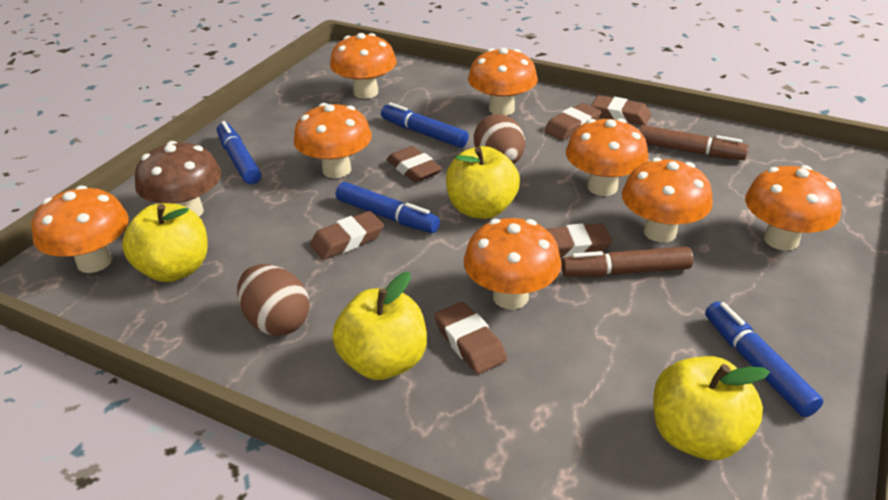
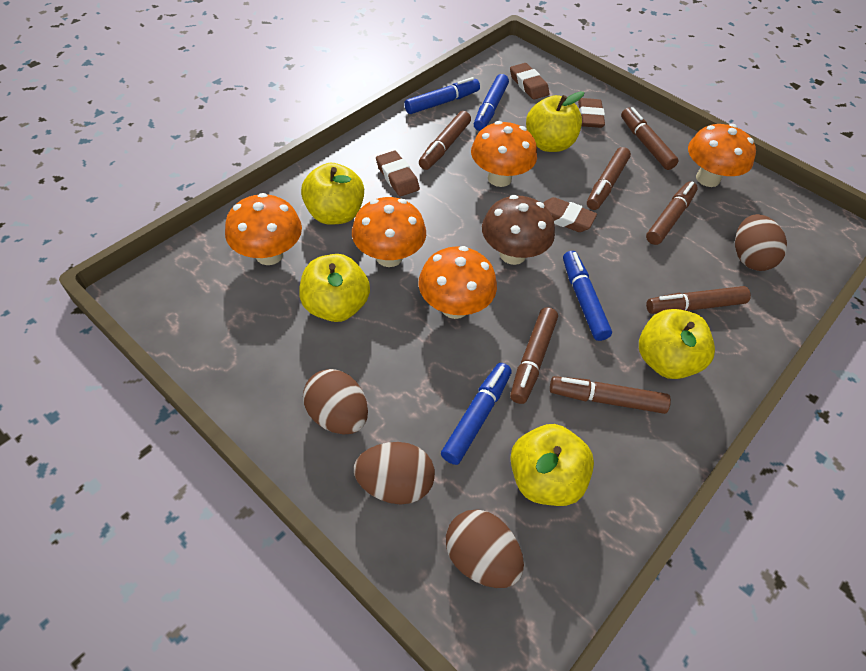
brown egg: [237,264,310,336] [474,114,525,164] = 2 -> [303,369,368,435] [354,442,435,505] [446,510,524,588] [735,214,787,271] = 4
brown eraser: [310,211,384,260] [387,146,442,183] [434,302,507,374] [544,103,601,140] [546,223,612,258] [591,95,651,125] = 6 -> [376,151,420,197] [510,63,549,100] [543,197,597,232] [578,98,605,128] = 4
brown marker: [561,247,693,277] [639,125,749,160] = 2 -> [419,111,471,170] [510,307,558,404] [550,376,671,414] [587,147,631,210] [621,107,679,170] [646,181,698,245] [646,286,751,314] = 7
orange mushroom: [31,185,129,273] [294,103,372,178] [330,33,397,99] [464,218,562,309] [468,48,538,115] [566,118,649,196] [622,157,713,242] [745,165,842,251] = 8 -> [225,193,302,265] [352,197,426,267] [419,246,497,319] [471,121,537,187] [688,124,756,187] = 5
yellow apple: [122,203,208,282] [332,272,427,380] [446,146,520,219] [653,356,770,460] = 4 -> [299,254,370,322] [301,163,364,225] [510,424,594,506] [526,91,584,152] [639,309,715,379] = 5

